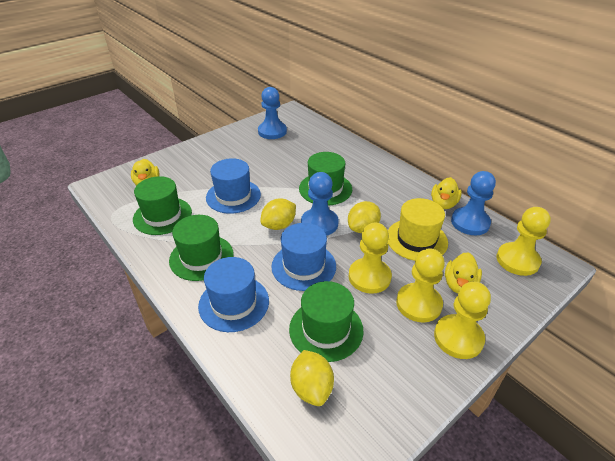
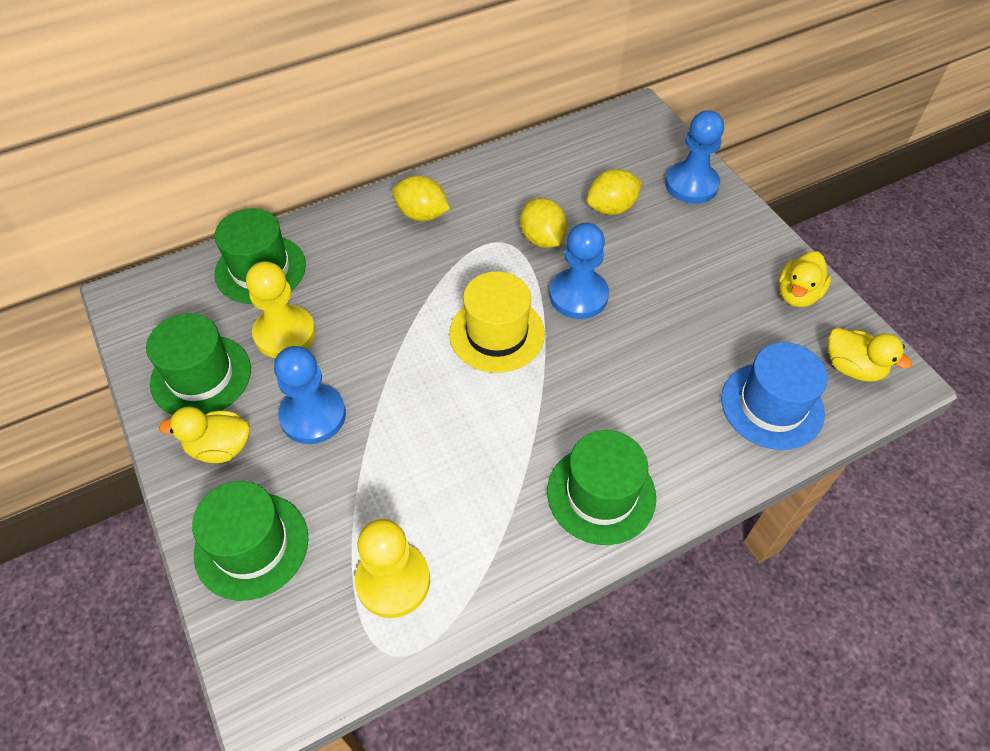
blue hat: [198,257,269,332] [206,158,261,214] [271,223,336,291] = 3 -> [721,342,828,450] = 1
yellow pawn: [349,223,392,294] [396,248,445,323] [434,282,491,359] [497,207,551,276] = 4 -> [246,261,316,358] [355,519,430,618] = 2

